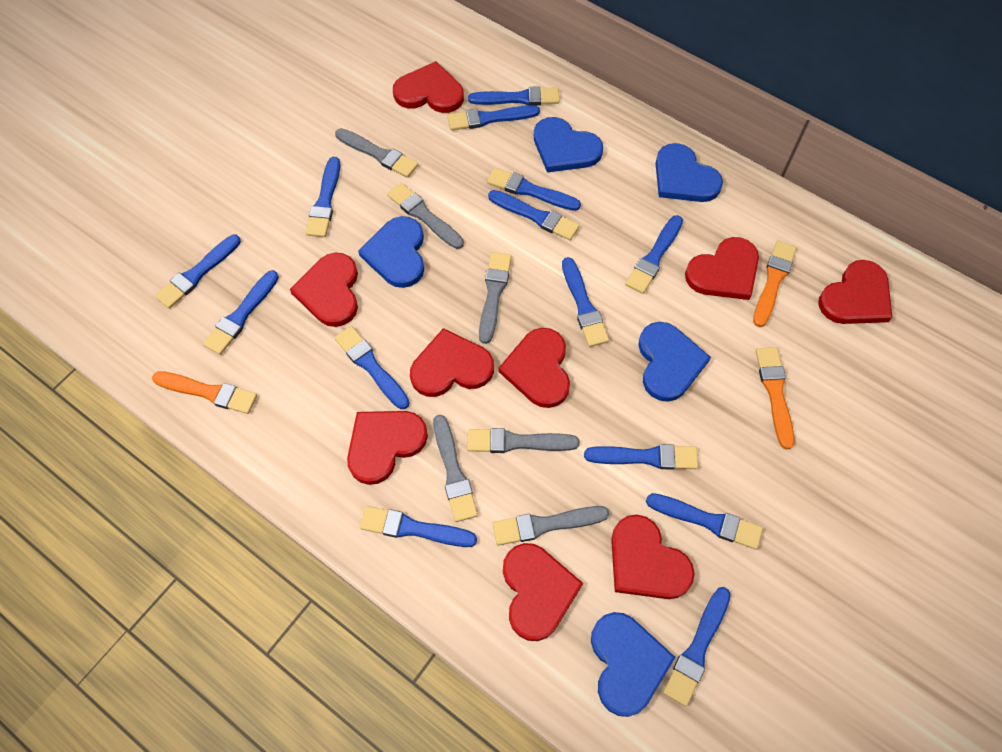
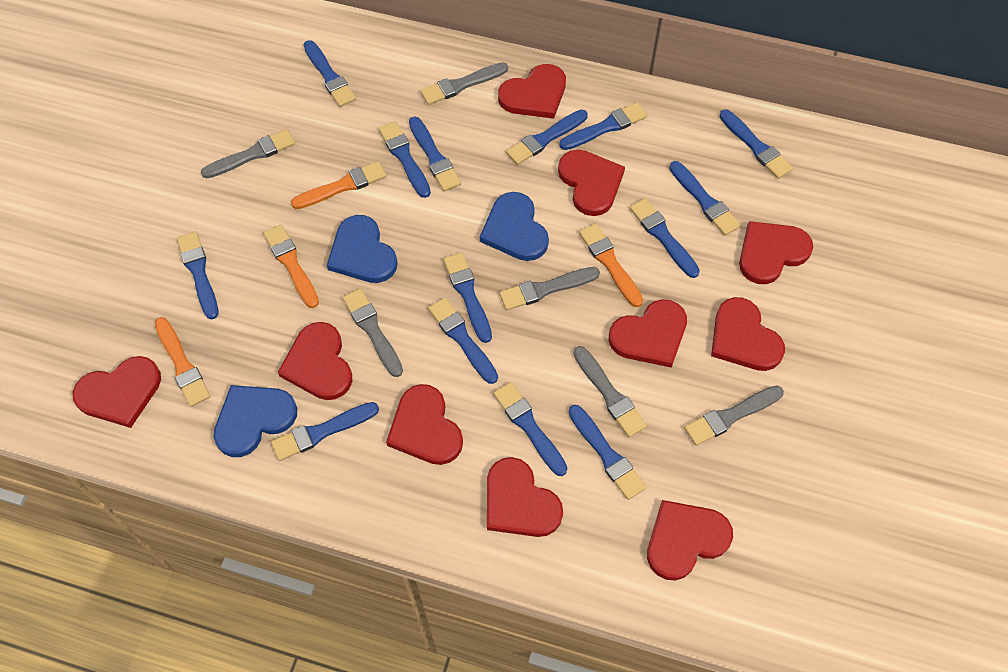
blue heart: [358,216,424,288] [534,117,603,173] [591,612,676,717] [638,322,711,402] [655,143,723,202] = 5 -> [214,385,297,457] [327,215,398,283] [480,192,549,261] = 3
orange brush: [152,371,257,414] [753,241,797,327] [756,347,795,449] = 3 -> [155,317,211,407] [263,225,319,308] [291,161,387,209] [579,223,643,307] = 4
red heart: [290,253,358,327] [347,411,428,485] [393,61,464,113] [410,328,494,397] [499,328,570,408] [503,543,583,641] [611,515,695,599] [685,237,759,300] [818,260,892,324] = 9 -> [73,356,161,428] [278,322,352,400] [386,384,463,465] [487,457,563,537] [498,64,566,119] [558,150,625,216] [609,299,687,368] [647,500,733,581] [711,297,785,371] [739,221,813,284] = 10

